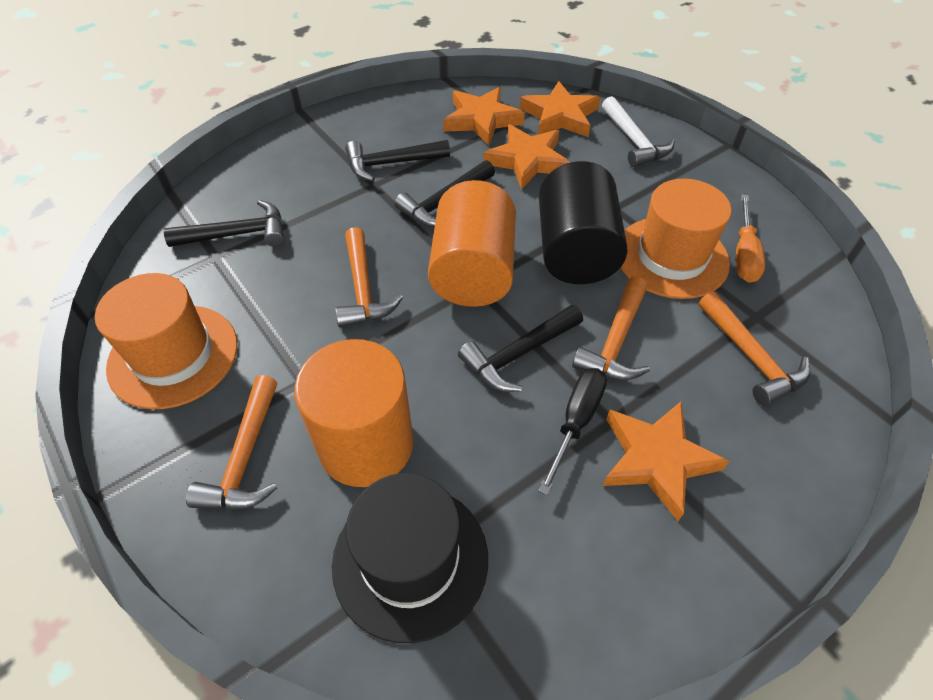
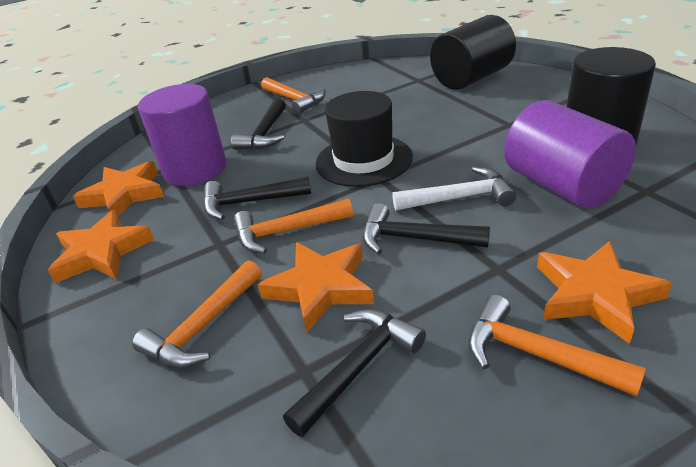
black cylinder: [539,161,627,284] = 1 -> [430,15,516,90] [567,47,656,145] = 2
black screwdriver: [538,368,607,495] = 1 -> none = 0
orange cylinder: [294,339,414,487] [428,180,516,307] = 2 -> none = 0
orange hat: [95,273,237,409] [621,179,732,299] = 2 -> none = 0
orange screwdriver: [736,194,765,283] = 1 -> none = 0
purple cylinder: none = 0 -> [138,84,227,186] [504,100,636,209] = 2

